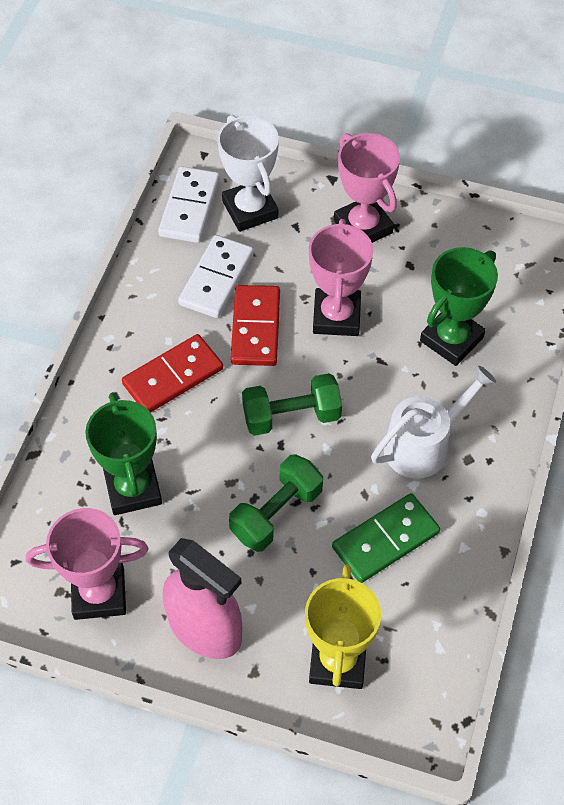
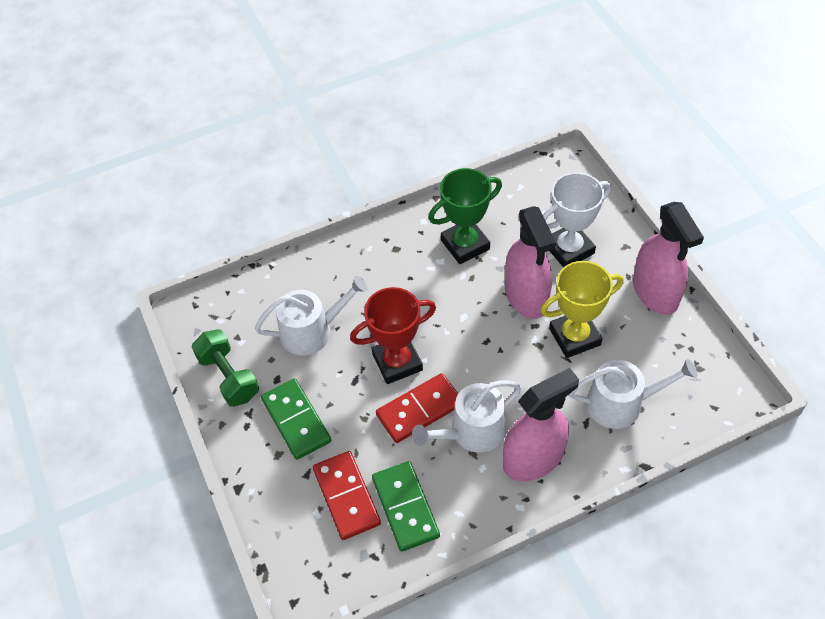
green domino: [332,493,440,583] = 1 -> [261,379,331,460] [372,461,440,552] = 2
green dumbbell: [229,455,323,552] [242,373,342,436] = 2 -> [192,329,259,407] = 1
green trophy: [85,392,162,515] [420,247,498,366] = 2 -> [429,168,502,264] = 1
pink spray bottle: [163,538,242,659] = 1 -> [503,368,579,481] [505,206,556,319] [633,202,704,315] = 3
pink trophy: [26,508,149,620] [309,219,373,336] [334,133,400,243] = 3 -> none = 0
red trophy: none = 0 -> [350,287,436,384] = 1
white domino: [158,166,220,243] [178,235,254,318] = 2 -> none = 0
white watering can: [371,366,496,479] = 1 -> [255,276,368,356] [412,381,522,453] [569,359,697,429] = 3

